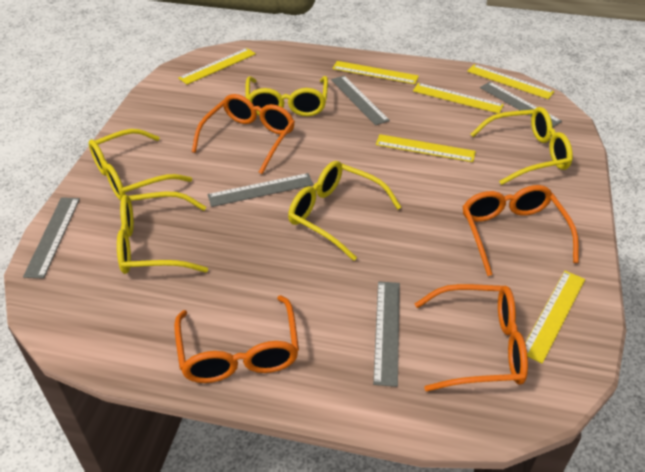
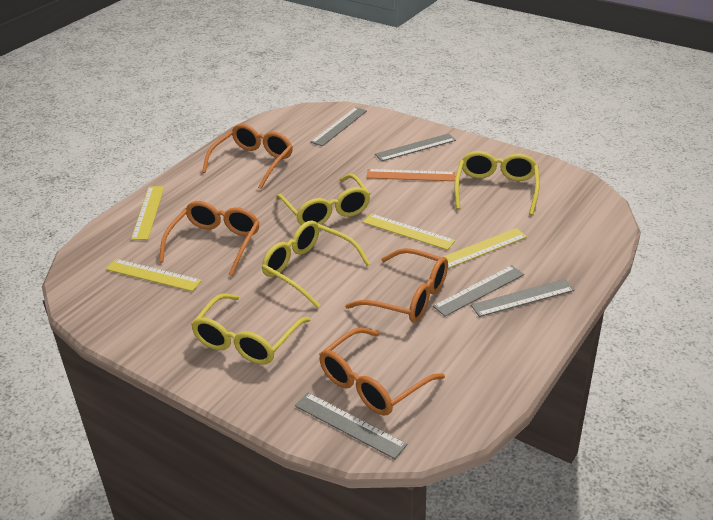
orange ruler: none = 0 -> [366,169,455,181] = 1
yellow glasses: [89,129,192,201] [117,192,208,274] [245,76,328,116] [288,161,401,261] [470,107,573,185] = 5 -> [191,293,310,365] [262,220,370,308] [276,174,370,225] [454,151,540,215] = 4
yellow ruler: [178,48,256,85] [332,61,419,84] [376,134,476,162] [413,83,504,114] [467,64,555,99] [525,271,585,363] = 6 -> [106,259,202,292] [131,186,164,240] [363,213,455,250] [443,228,527,268] = 4

